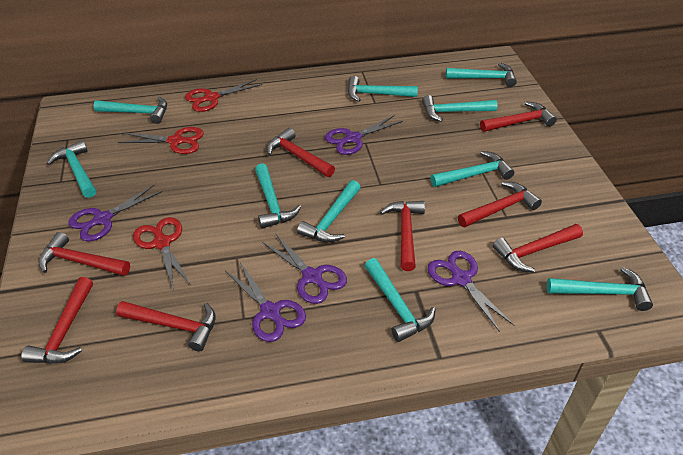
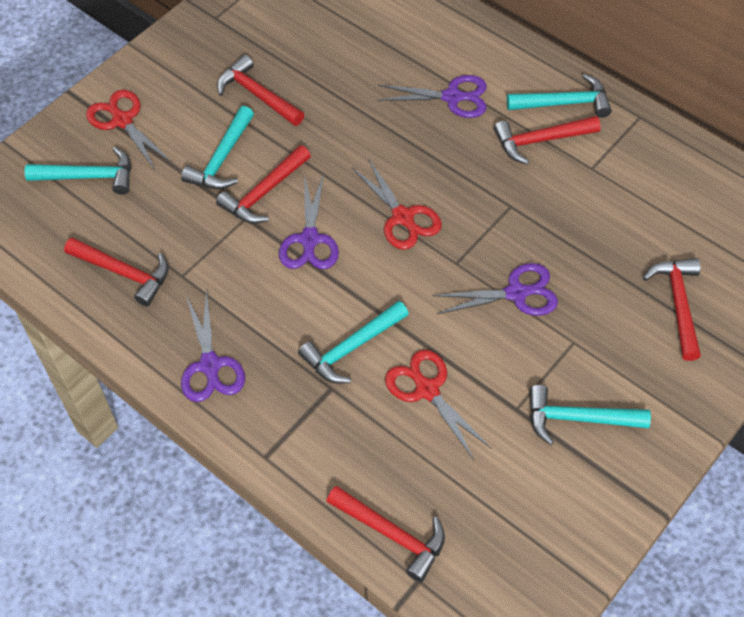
purple scissors: [68,185,163,241] [226,262,306,342] [262,233,347,304] [325,115,403,155] [428,251,514,332] = 5 -> [181,290,245,402] [279,174,339,269] [377,75,487,118] [432,263,558,316] = 4
red hammer: [21,277,93,364] [38,232,130,276] [116,301,216,352] [267,128,335,177] [380,201,425,271] [458,182,542,227] [480,102,557,132] [493,224,583,273] = 8 -> [64,237,169,307] [216,145,311,224] [217,55,304,126] [326,486,445,582] [494,116,601,164] [643,258,701,361] = 6
turquoise hammer: [47,140,96,198] [94,97,167,124] [255,163,301,229] [297,180,361,243] [348,76,418,102] [365,258,435,342] [422,95,497,122] [431,151,514,187] [446,63,517,87] [547,267,653,311] = 10 -> [25,147,131,195] [181,106,254,190] [298,301,409,383] [507,74,612,118] [529,385,651,445] = 5

